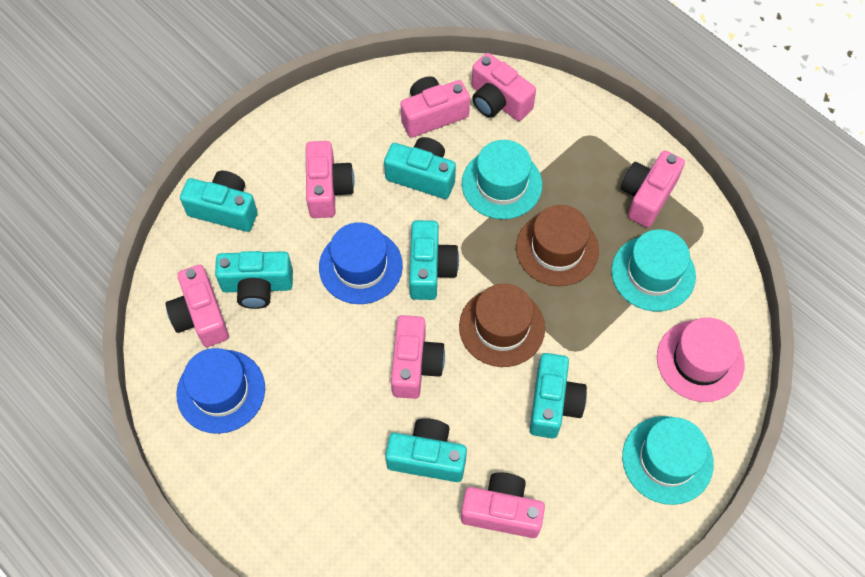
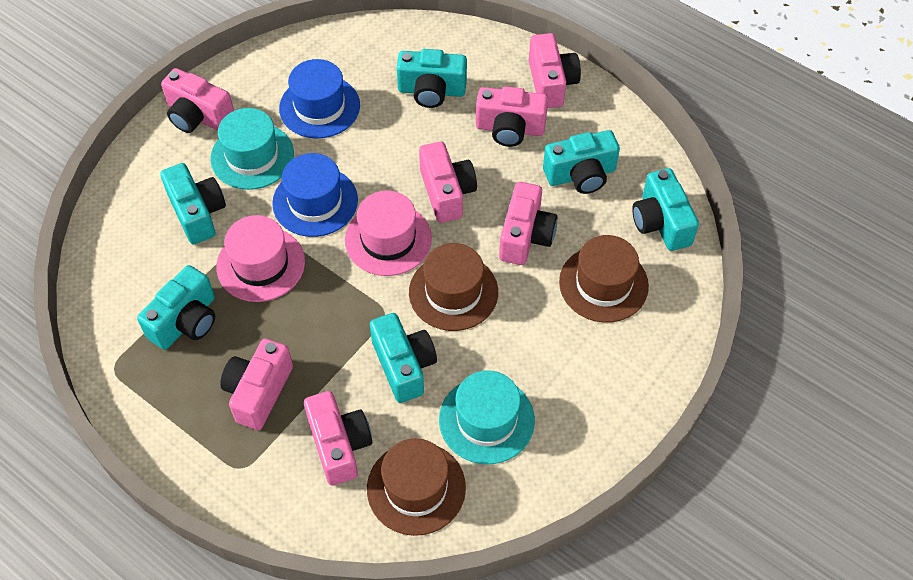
brown hat: [459,284,545,367] [516,205,599,286] = 2 -> [367,438,466,536] [409,243,498,331] [559,235,649,323] = 3
pink hat: [657,317,745,402] = 1 -> [216,215,305,302] [345,190,432,276] = 2
turquoise hat: [462,140,542,219] [611,229,696,311] [622,416,714,505] = 3 -> [210,108,294,190] [439,370,535,464] = 2

